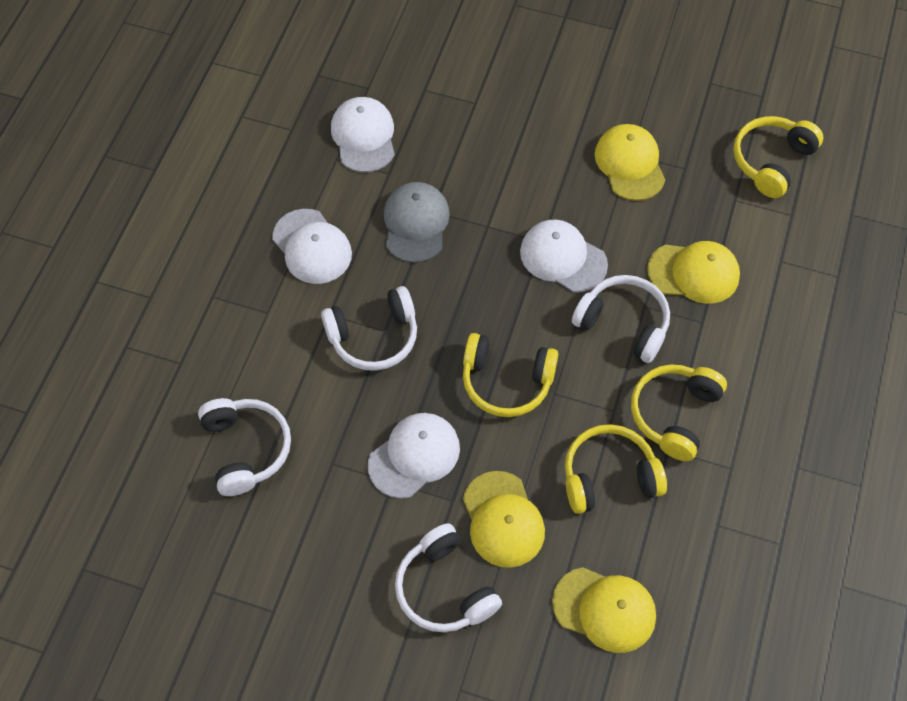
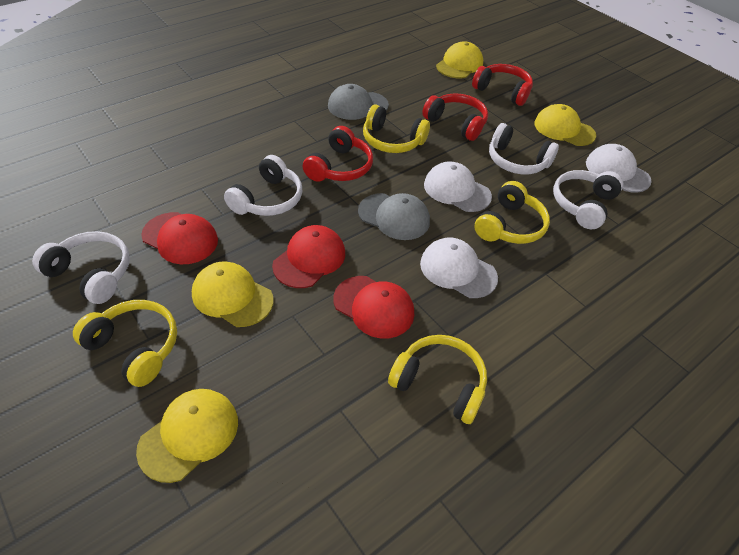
grey cap: [384,182,450,263] = 1 -> [328,84,389,120] [358,193,430,240] = 2
red cap: none = 0 -> [141,212,218,264] [272,225,345,288] [333,276,414,338] = 3
red headphones: none = 0 -> [303,126,373,182] [422,93,488,141] [472,64,533,106] = 3
white cap: [272,209,352,284] [331,97,395,172] [368,413,460,499] [520,220,608,292] = 4 -> [420,238,498,298] [424,161,492,212] [586,144,652,193] = 3

